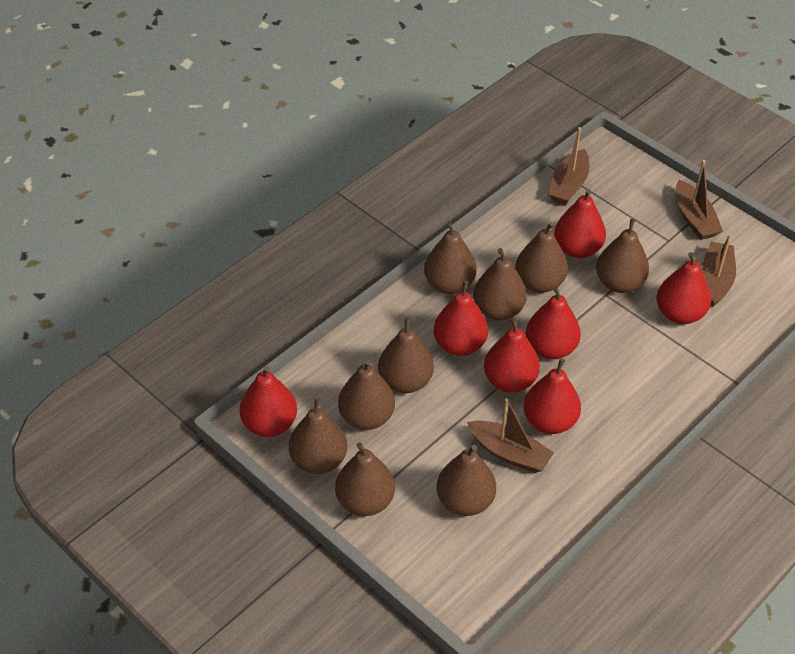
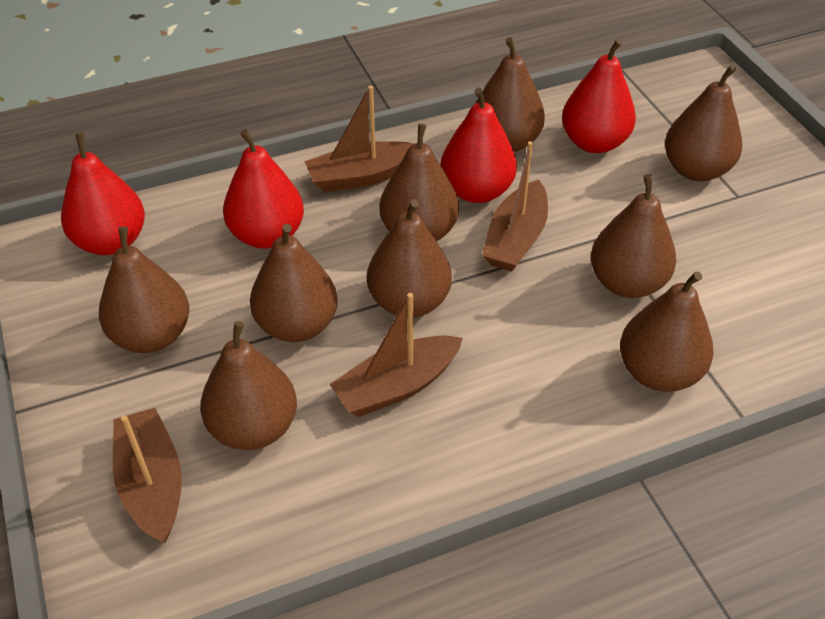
red pear: [240,366,297,437] [434,281,488,356] [484,318,540,393] [524,358,581,434] [526,286,581,359] [554,189,606,258] [657,252,711,324] = 7 -> [61,133,145,255] [223,129,304,249] [441,88,517,203] [562,39,636,153] = 4

